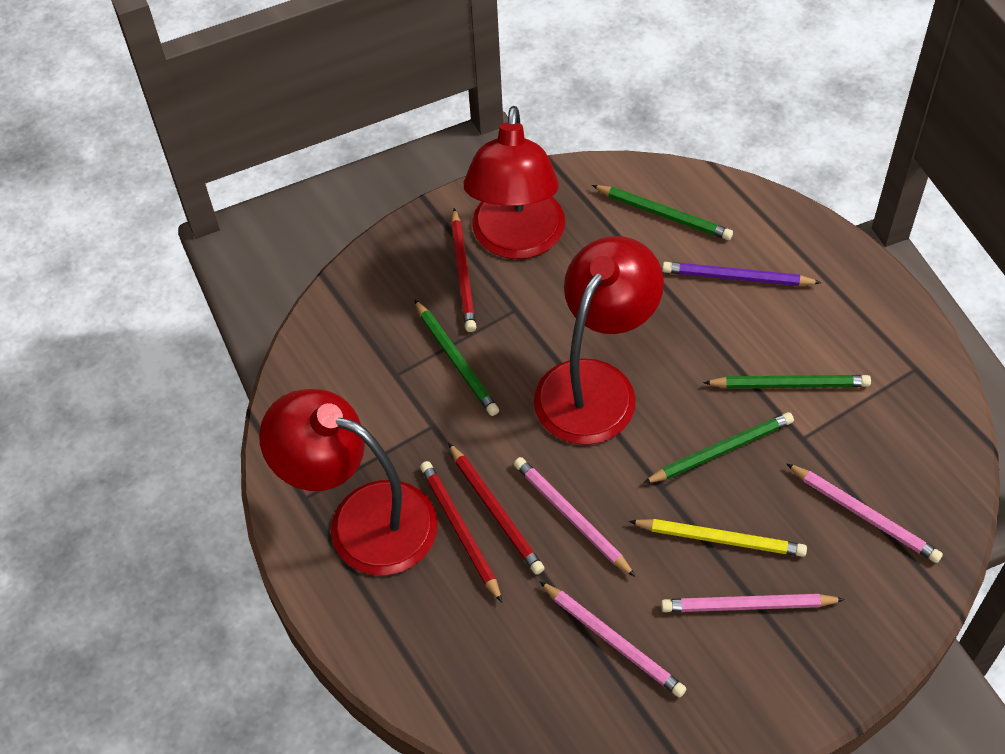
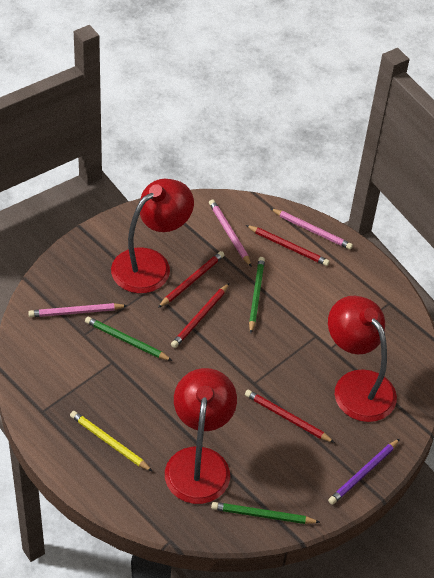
green pencil: [414,299,499,416] [592,185,733,240] [643,412,794,483] [703,375,871,389] = 4 -> [85,317,173,361] [211,502,320,524] [249,257,265,333] = 3
pink pencil: [514,457,636,577] [539,581,687,698] [661,594,845,612] [786,463,943,563] = 4 -> [28,303,128,317] [209,199,252,267] [270,208,353,250] = 3
red pencil: [420,461,502,602] [448,443,545,575] [451,208,476,332] = 3 -> [158,251,224,308] [171,283,229,348] [245,390,335,443] [246,225,330,266] = 4

